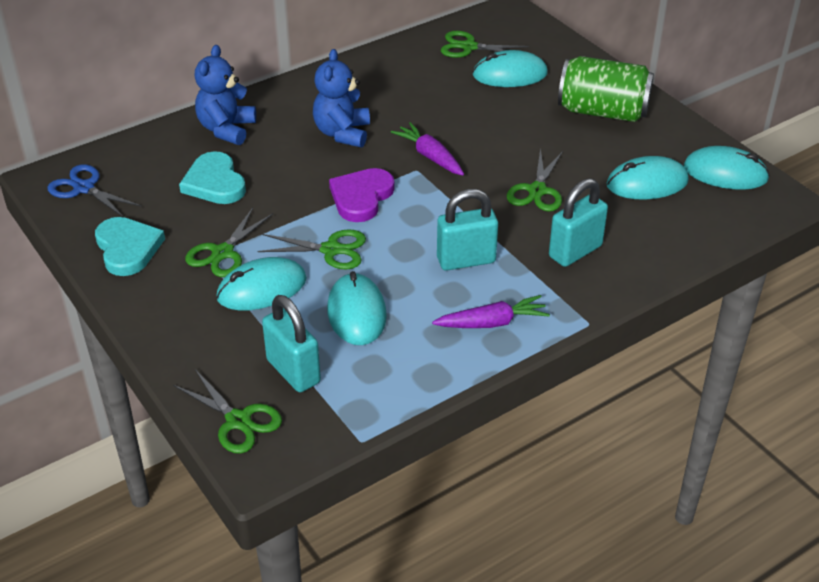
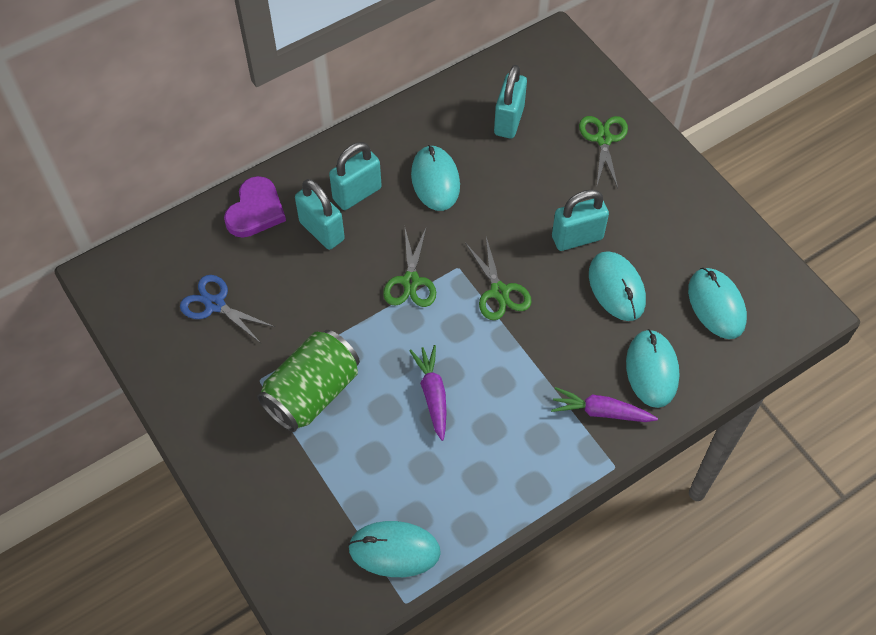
blue teddy bear: [195,45,256,145] [313,49,370,148] = 2 -> none = 0
green scissors: [173,369,282,454] [185,208,273,277] [257,229,366,270] [441,31,529,58] [507,148,563,212] = 5 -> [383,226,436,307] [466,237,532,320] [579,116,628,188] = 3
turquoise heart: [95,217,165,276] [179,151,246,204] = 2 -> none = 0
turquoise padlock: [262,295,321,392] [437,189,498,270] [549,178,608,267] = 3 -> [295,179,345,250] [329,142,382,210] [494,65,527,139] [552,189,609,251] = 4

